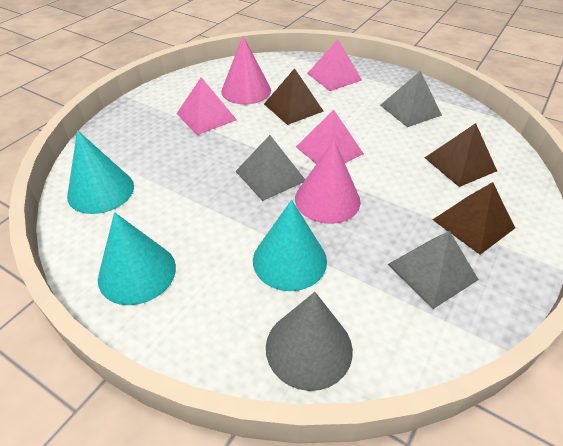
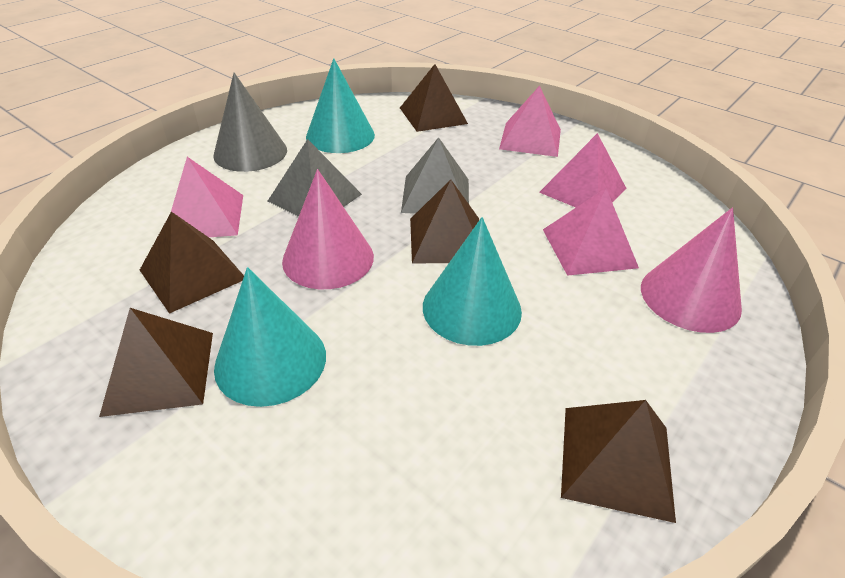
brown pyramid: [264,68,323,125] [425,123,497,187] [433,182,515,255] = 3 -> [99,308,213,417] [140,212,244,314] [400,64,468,132] [410,179,479,264] [561,400,676,523] = 5
grey pyramid: [235,135,305,201] [380,71,442,127] [388,231,479,309] = 3 -> [268,139,362,217] [401,137,469,214] = 2
pink pyramid: [176,77,237,135] [296,109,364,164] [307,40,362,91] = 3 -> [171,157,243,237] [499,86,561,157] [539,133,626,207] [543,188,639,276] = 4

